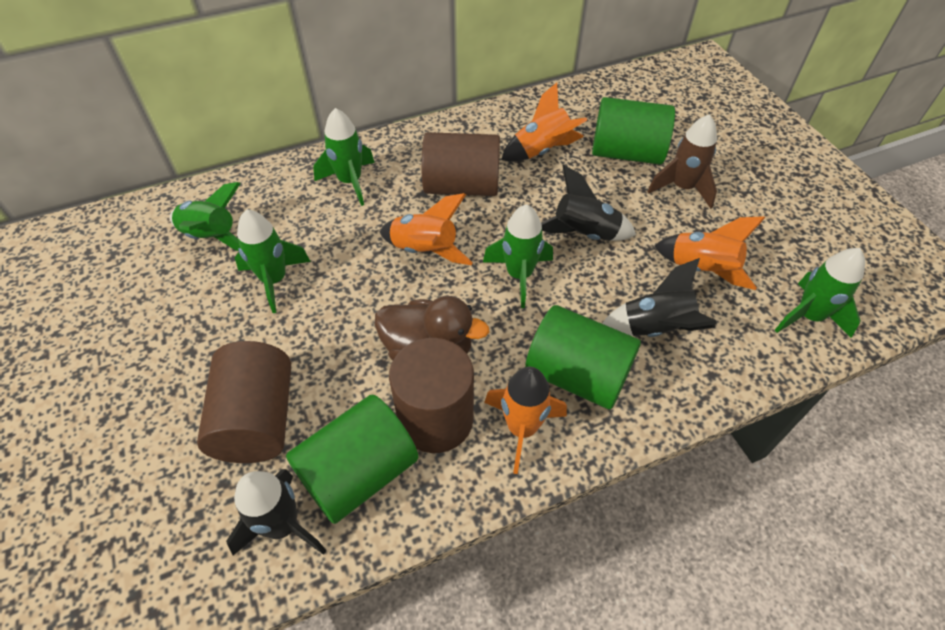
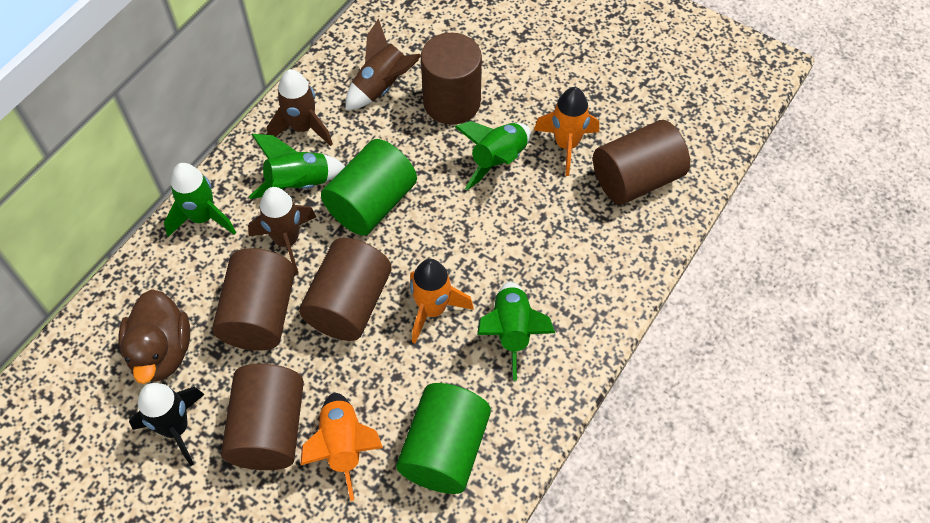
black rocket: [226,469,327,555] [541,165,636,241] [602,258,717,337] = 3 -> [129,383,204,466] = 1
brown cylinder: [197,341,291,463] [389,338,474,453] [422,132,500,196] = 3 -> [212,248,295,351] [221,364,304,470] [299,238,392,341] [421,33,482,125] [593,120,690,205] = 5
brown rocket: [647,114,717,209] = 1 -> [248,187,316,274] [267,69,333,146] [346,18,421,110] = 3
green cylinder: [286,395,418,524] [525,305,641,410] [592,97,675,165] = 3 -> [321,139,417,236] [396,383,491,494] = 2
green rocket: [170,182,241,251] [235,209,311,313] [313,108,375,206] [483,204,553,308] [774,248,865,338] = 5 -> [164,163,236,237] [249,134,345,199] [455,121,531,190] [477,282,555,381] = 4
orange rocket: [380,193,473,265] [484,367,567,474] [501,83,587,162] [654,216,765,290] = 4 -> [300,393,383,501] [410,259,474,344] [534,87,599,176] = 3

